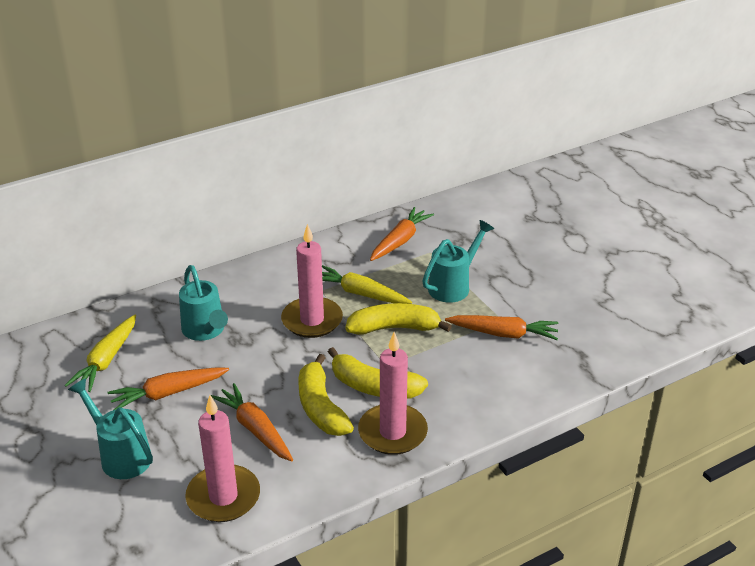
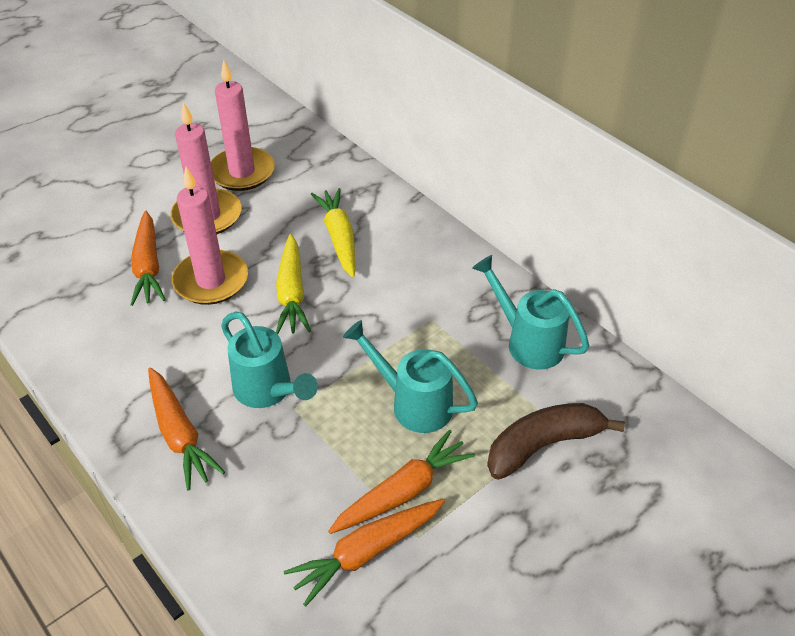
brown banana: none = 0 -> [487,403,625,480] = 1
yellow banana: [299,354,354,436] [328,347,428,399] [345,303,452,335] = 3 -> none = 0

